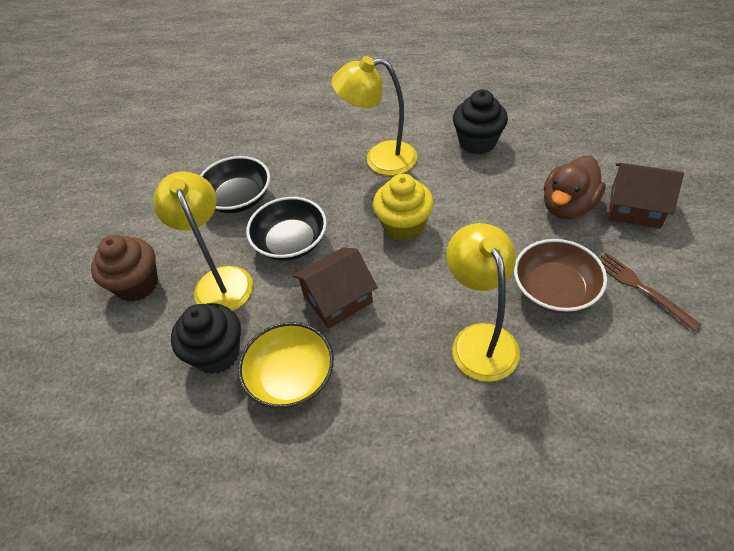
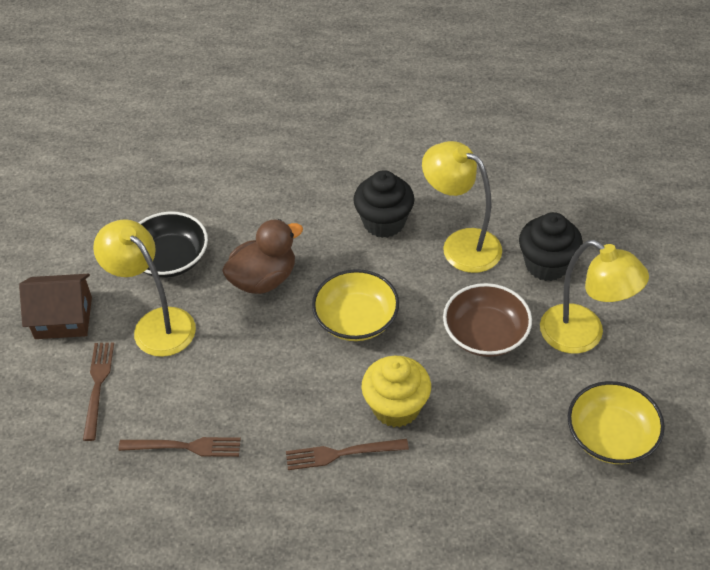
black bowl: [200,156,270,213] [246,197,327,261] = 2 -> [138,212,208,278] = 1
brown cupcake: [91,235,158,302] = 1 -> none = 0
brown fork: [599,252,702,331] = 1 -> [83,342,114,441] [118,437,241,457] [286,439,409,470] = 3
brown house: [293,247,378,329] [608,163,684,229] = 2 -> [19,274,92,339] = 1
yellow bowl: [238,322,334,409] = 1 -> [312,269,399,341] [568,381,665,464] = 2

